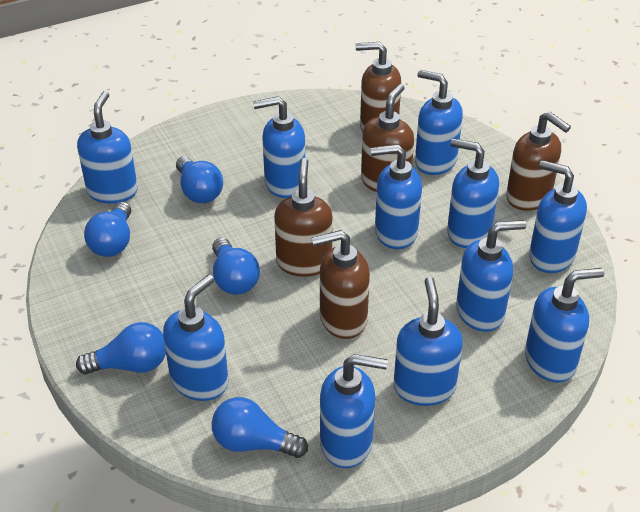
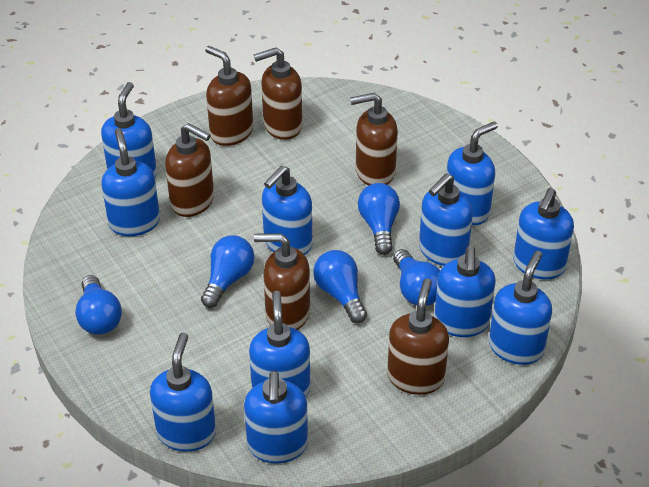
brown soap dispenser: [274,158,333,277] [311,230,370,339] [355,42,401,132] [361,84,414,192] [506,111,571,211] = 5 -> [165,123,214,217] [205,46,253,146] [254,47,302,140] [254,233,310,330] [350,93,398,186] [387,278,449,395] = 6

